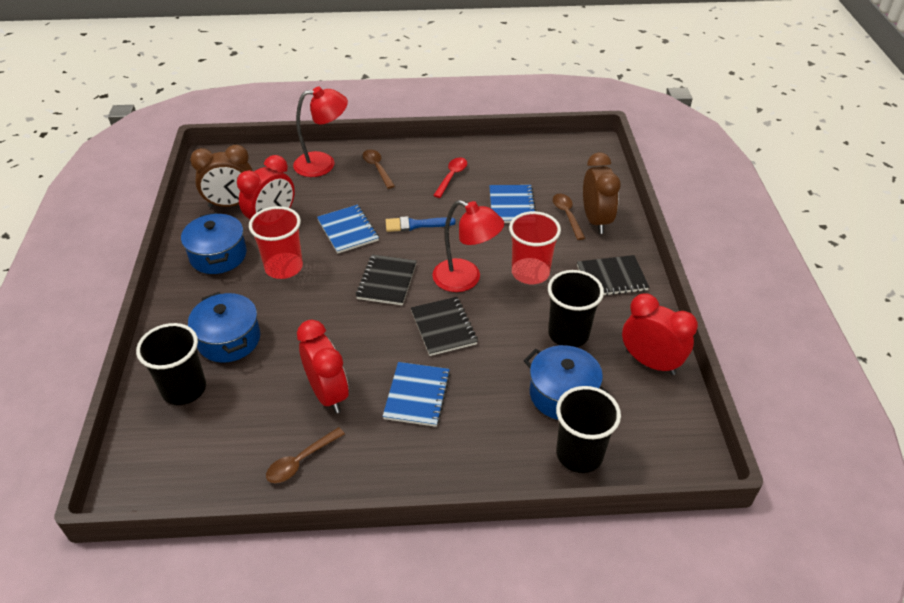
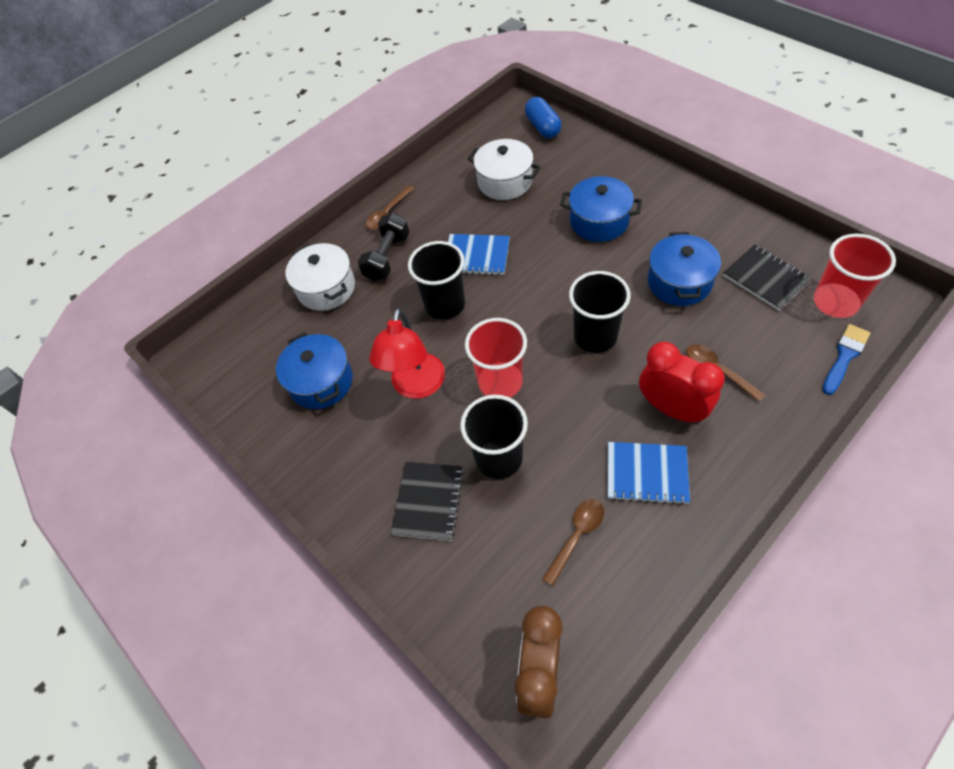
black dumbbell: none = 0 -> [358,213,409,281] = 1
black notebook: [356,254,417,305] [411,297,478,356] [577,255,649,296] = 3 -> [391,462,464,541] [723,244,812,311] = 2
blue capsule: none = 0 -> [525,97,562,138] = 1
blue notebook: [317,205,379,254] [383,362,450,427] [489,185,536,223] = 3 -> [448,234,510,275] [608,442,690,505] = 2
brown clock: [190,145,253,208] [583,152,621,234] = 2 -> [515,606,563,719] = 1
red clock: [237,155,295,219] [297,320,349,413] [622,294,698,375] = 3 -> [639,342,725,424] = 1
red lamp: [293,86,348,177] [432,200,504,292] = 2 -> [369,308,445,399] = 1
red spoon: [433,157,467,198] = 1 -> none = 0
white pot: none = 0 -> [286,243,355,311] [467,139,541,200] = 2

